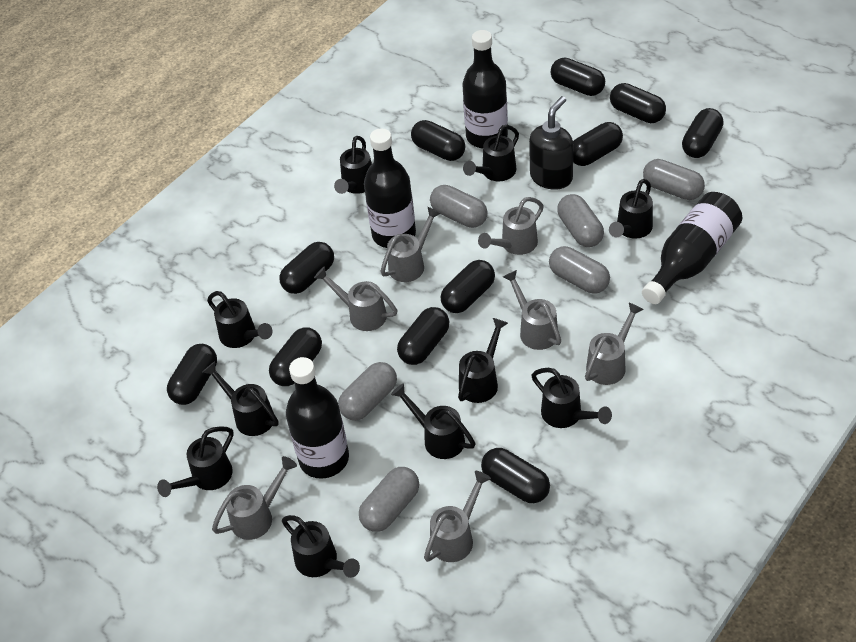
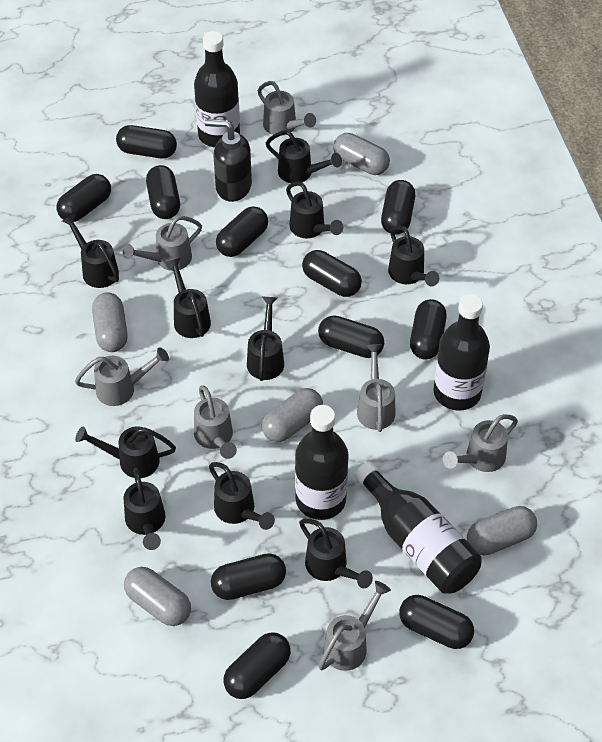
grey capsule: [338,362,397,420] [359,467,419,532] [430,185,488,228] [549,246,610,293] [557,194,604,247] [643,159,705,200] = 6 -> [92,292,128,352] [124,567,191,626] [262,388,323,442] [333,133,390,175] [467,506,537,556] = 5

